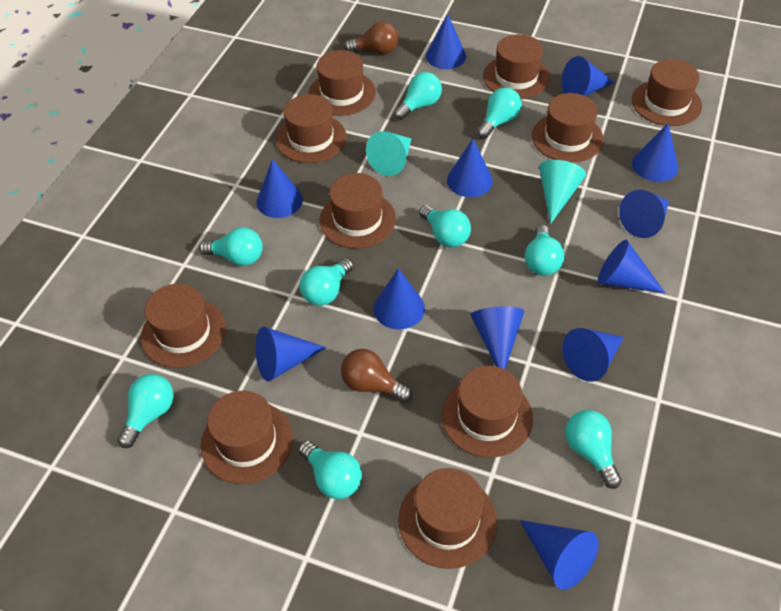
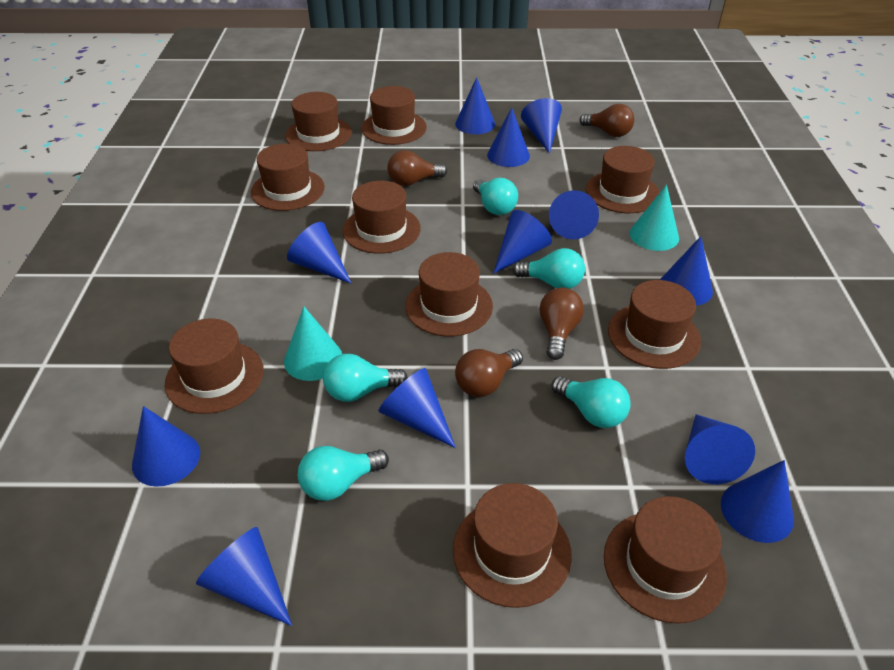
brown light bulb: [341,349,412,402] [344,22,399,54] = 2 -> [387,150,447,186] [455,349,523,397] [539,288,584,360] [579,104,634,137] = 4
turquoise light bulb: [117,374,174,448] [199,227,263,266] [299,440,362,499] [300,258,353,306] [394,72,442,120] [419,205,471,247] [477,87,522,139] [525,225,564,276] [565,410,622,489] = 9 -> [298,446,389,501] [323,354,408,402] [473,178,518,215] [512,248,585,289] [552,376,631,428] = 5

